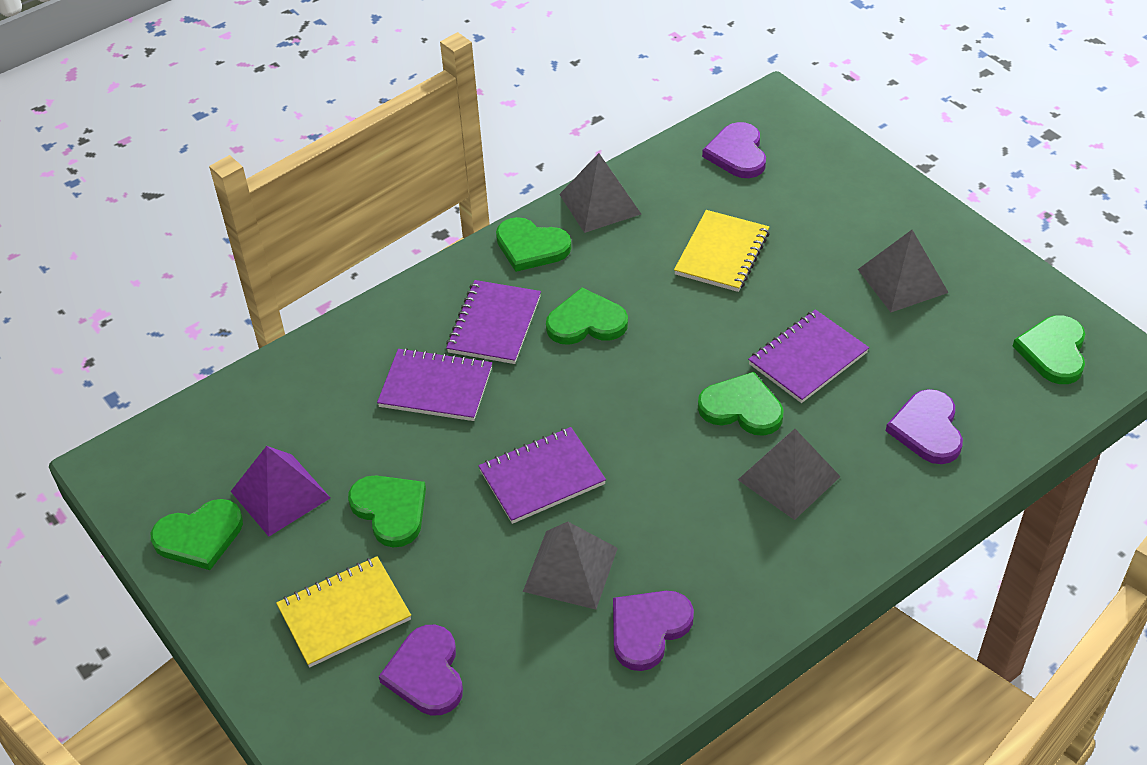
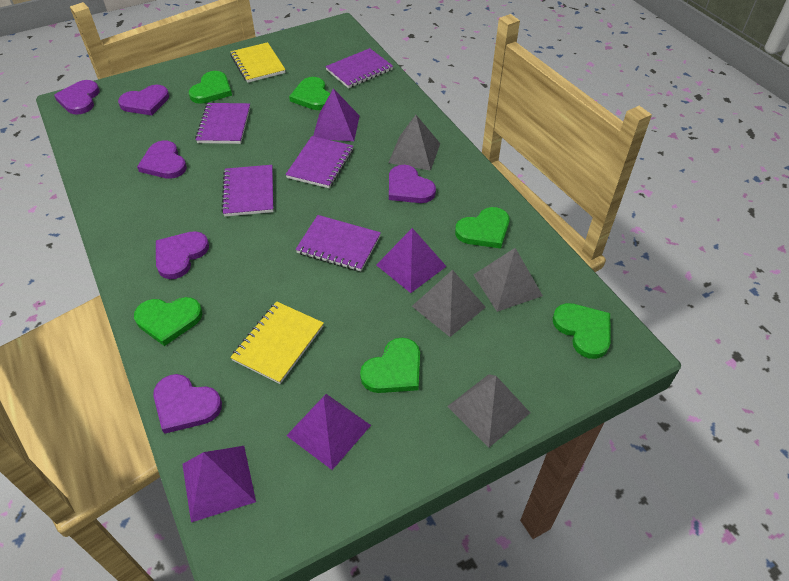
purple heart: [379,625,463,715] [613,591,694,671] [702,122,766,178] [886,389,963,464] = 4 -> [54,80,99,115] [118,85,169,115] [137,140,187,179] [153,374,222,434] [156,231,209,279] [389,165,436,203] = 6
purple notebook: [377,348,492,421] [446,280,541,364] [478,427,606,524] [748,309,869,403] = 4 -> [195,103,250,144] [221,165,273,216] [285,136,353,188] [295,215,381,271] [325,48,393,88] = 5
purple pyramid: [231,446,330,537] = 1 -> [182,446,256,522] [286,394,371,470] [313,89,360,141] [376,228,447,293] = 4

